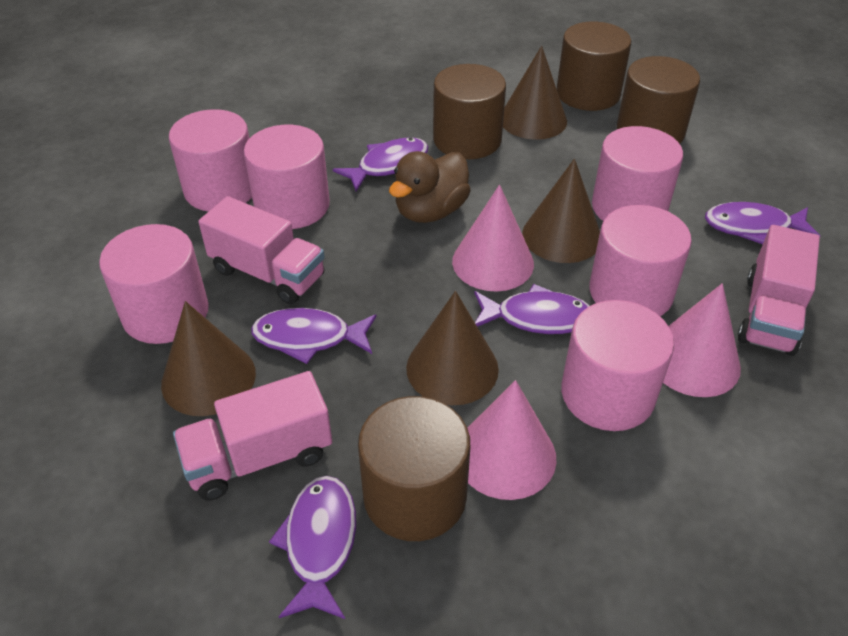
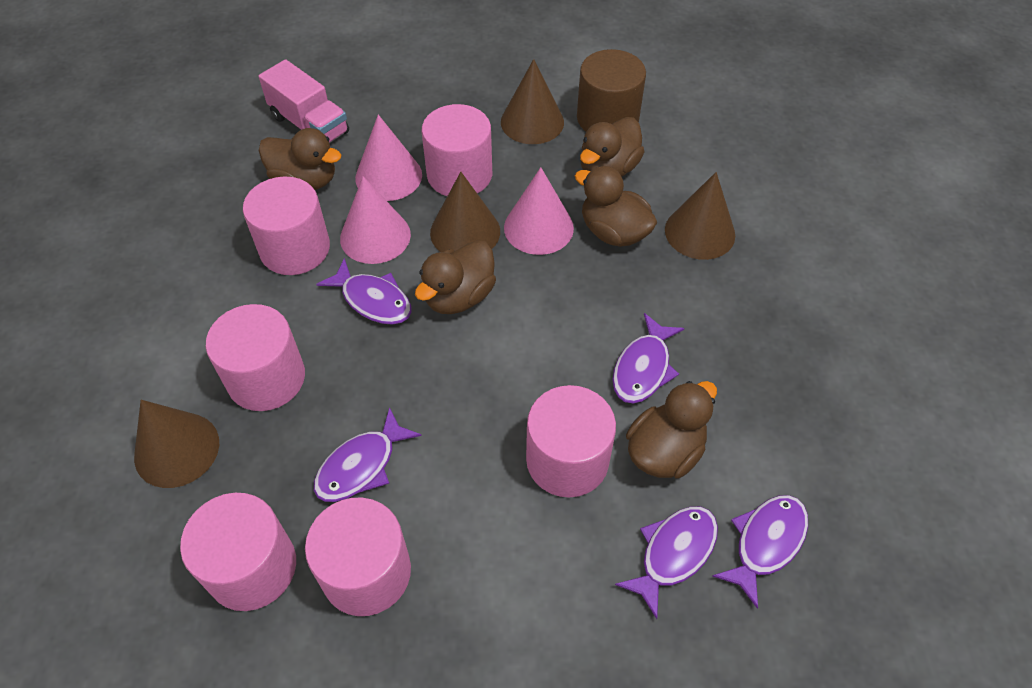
brown cylinder: [358,396,470,541] [433,64,506,159] [557,22,631,111] [617,56,700,144] = 4 -> [577,49,646,132] = 1
brown duck: [389,151,471,223] = 1 -> [259,128,341,190] [415,240,496,314] [575,166,657,247] [580,117,645,177] [626,381,717,479] = 5
pink truck: [173,371,332,500] [198,196,325,304] [738,225,820,356] = 3 -> [259,59,349,143] = 1

